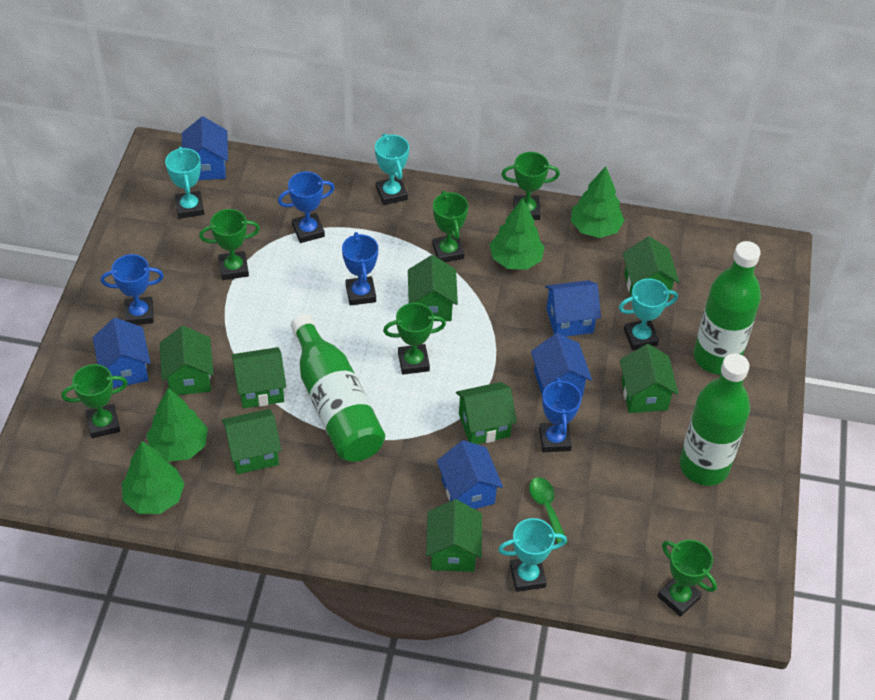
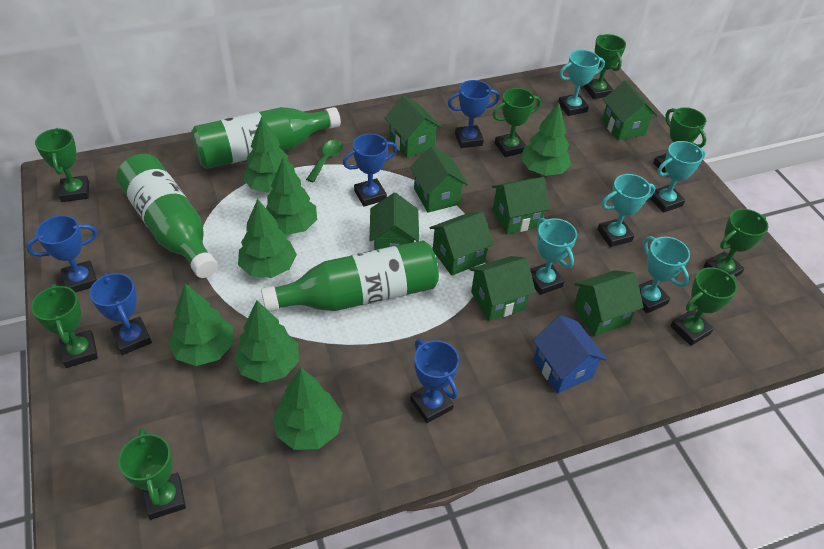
blue house: [93,318,150,388] [182,117,228,180] [437,440,503,509] [531,333,592,397] [545,280,601,336] = 5 -> [533,315,607,393] = 1
blue trophy: [101,254,164,325] [278,172,335,243] [342,232,378,306] [539,377,582,452] = 4 -> [26,215,97,293] [89,273,152,355] [343,133,397,207] [410,339,459,423] [448,80,500,148] = 5
green tree: [122,441,184,514] [146,388,208,462] [490,198,545,270] [571,166,624,238] = 4 -> [168,283,233,366] [234,301,299,383] [238,199,297,278] [242,116,295,193] [266,157,317,235] [273,368,342,450] [521,103,571,176] = 7
green trophy: [61,364,128,438] [199,209,260,280] [383,303,446,374] [432,191,468,262] [502,152,560,220] [658,540,717,617] = 6 -> [31,284,98,368] [35,128,89,202] [118,428,186,520] [492,88,541,157] [584,34,626,99] [653,107,707,177] [670,267,737,346] [704,209,768,277] = 8
turquoise trophy: [165,147,204,219] [375,134,409,205] [498,518,567,592] [619,278,678,350] = 4 -> [530,218,577,295] [558,50,605,116] [597,174,656,247] [639,236,690,314] [650,141,705,213] = 5

